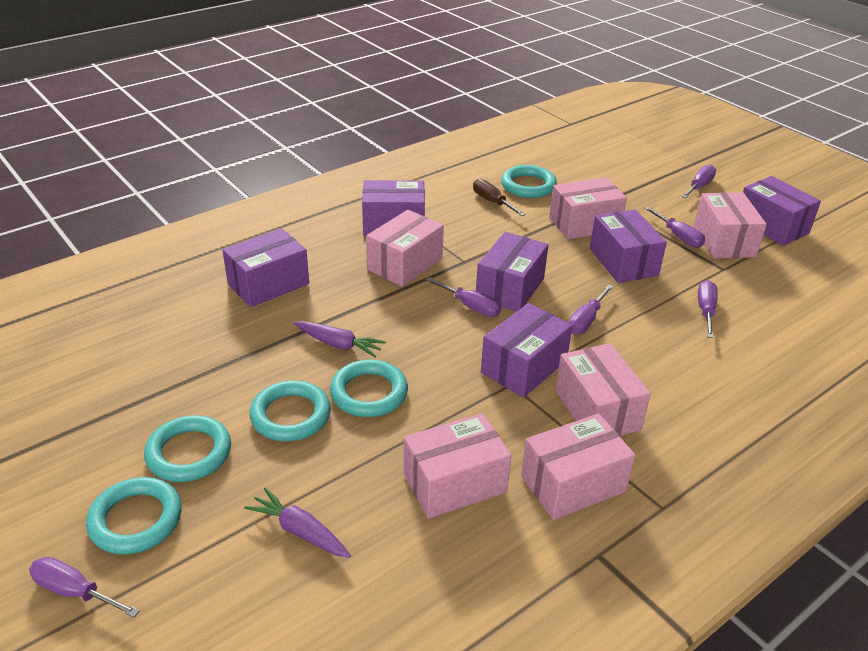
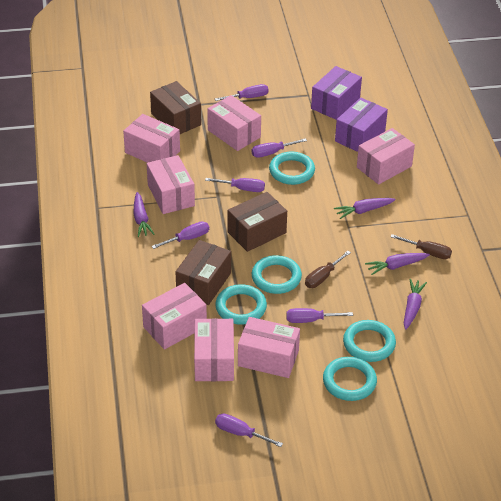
brown box: none = 0 -> [150,81,201,134] [175,240,231,305] [227,192,287,252] = 3
brown screwdriver: [473,179,525,216] = 1 -> [305,251,351,288] [390,234,452,259] = 2
pink box: [366,210,444,287] [404,413,512,519] [521,413,635,520] [549,177,627,239] [555,343,651,436] [694,192,767,259] = 6 -> [123,114,180,163] [142,283,207,350] [147,155,195,214] [194,318,234,381] [207,95,261,151] [238,317,300,378] [357,128,415,185] = 7
purple box: [222,228,309,307] [362,180,425,236] [476,232,548,312] [481,303,573,397] [590,209,667,283] [743,176,821,246] = 6 -> [311,66,362,120] [335,98,388,152] = 2
purple carrot: [244,487,351,558] [294,321,386,357] = 2 -> [134,192,154,237] [334,198,396,219] [365,253,430,275] [404,279,427,330] = 4

